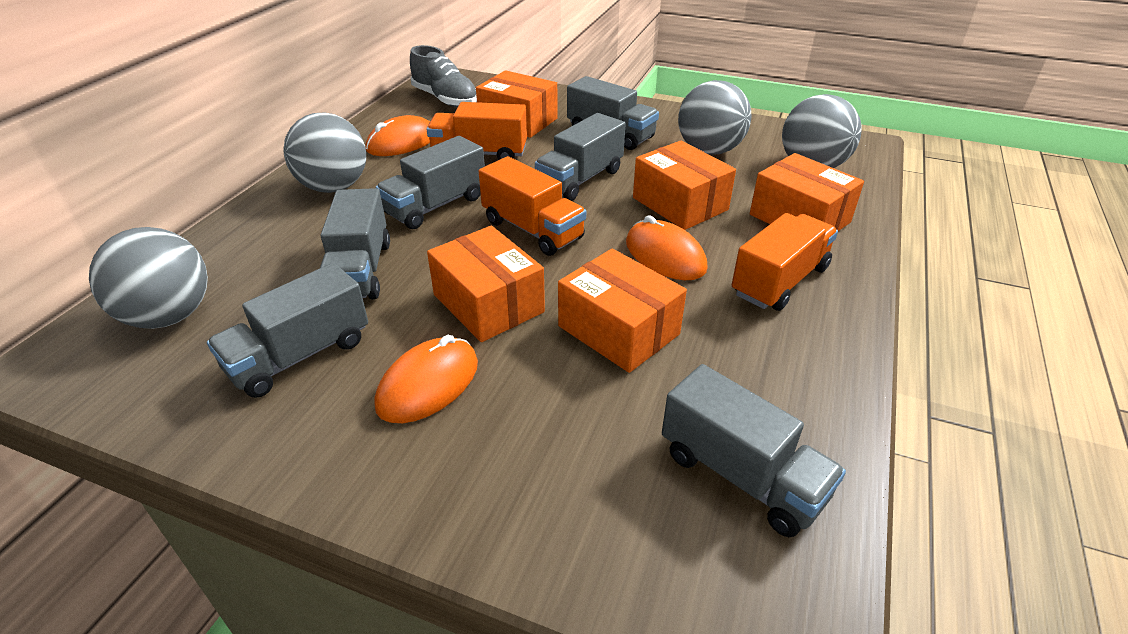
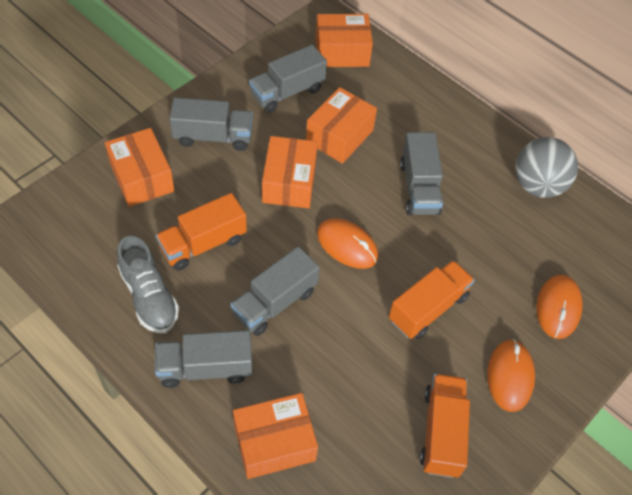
grey ball: [89,227,208,329] [284,113,366,193] [678,80,751,155] [782,94,862,168] = 4 -> [515,137,578,198] = 1
grey truck: [207,263,368,398] [320,188,390,300] [376,136,485,229] [535,113,625,201] [567,76,659,150] [662,364,846,537] = 6 -> [155,330,253,388] [169,98,253,151] [231,246,320,336] [249,45,327,113] [400,132,443,215] = 5

